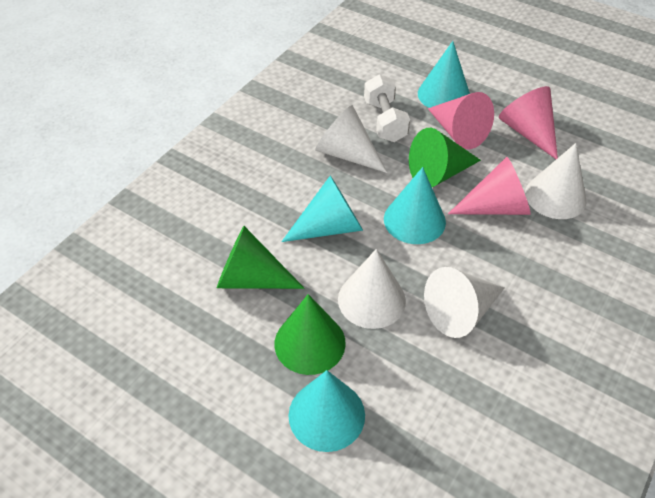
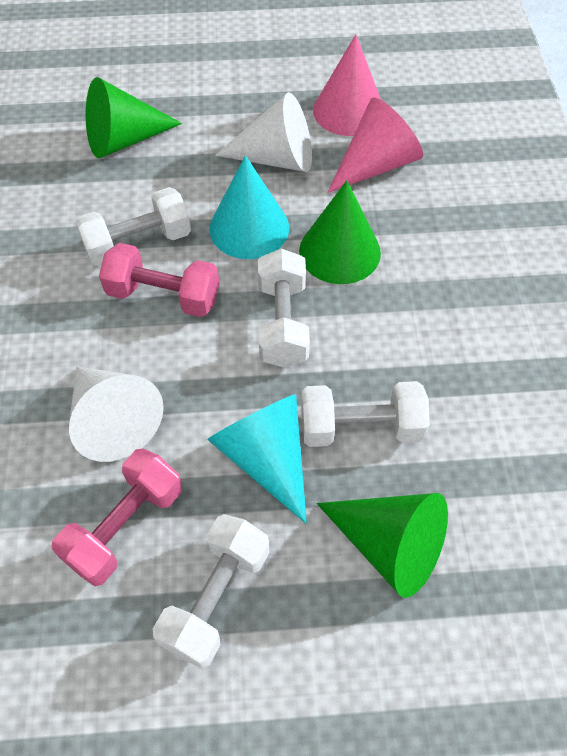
pink cone: [428,92,494,149] [448,157,531,215] [499,86,558,159] = 3 -> [313,34,381,136] [327,98,423,193] = 2
pink dumbbell: none = 0 -> [52,449,182,586] [99,243,219,317] = 2
turquoise cone: [281,176,363,242] [289,370,365,452] [384,167,446,244] [418,41,470,108] = 4 -> [207,394,307,524] [210,155,289,259] = 2
white cone: [315,105,387,173] [338,249,406,329] [424,267,505,338] [525,143,586,219] = 4 -> [69,367,164,462] [215,92,312,172] = 2
white dumbbell: [364,74,410,142] = 1 -> [75,187,191,266] [153,514,269,669] [258,248,310,368] [301,381,430,447] = 4

